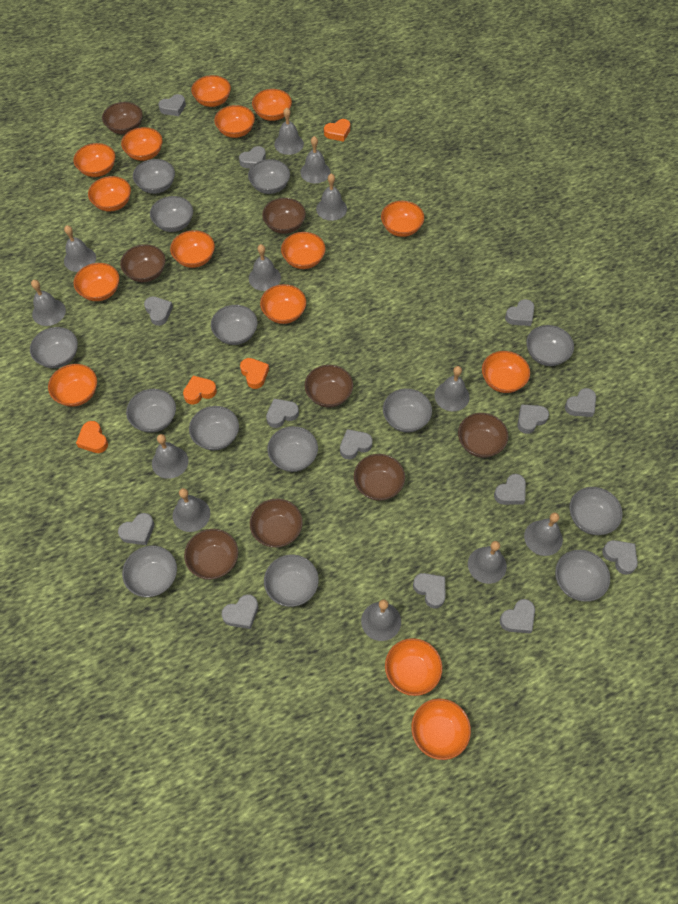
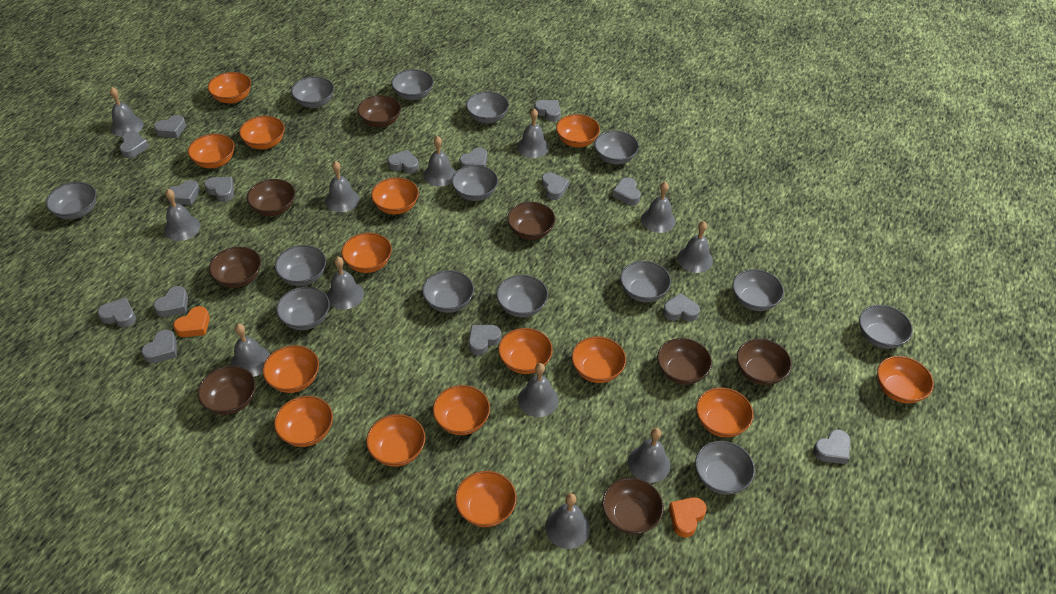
grey heart: [118,513,154,545] [144,296,173,326] [158,94,186,116] [222,594,258,629] [239,146,266,168] [266,399,299,428] [340,429,373,460] [413,573,446,609] [494,474,526,505] [499,599,535,634] [505,299,534,326] [517,404,549,434] [565,388,596,417] [602,540,638,575] = 14 -> [98,297,136,327] [119,131,149,158] [141,329,177,363] [153,286,188,317] [154,115,186,138] [168,180,200,205] [204,177,234,202] [387,150,419,174] [459,147,487,168] [469,325,501,355] [534,100,561,122] [542,173,569,200] [612,177,641,205] [663,293,700,321] [813,430,851,464] = 15
orange heart: [76,421,108,453] [183,376,217,405] [240,358,269,389] [324,119,350,142] = 4 -> [173,306,210,337] [669,497,707,537] = 2

